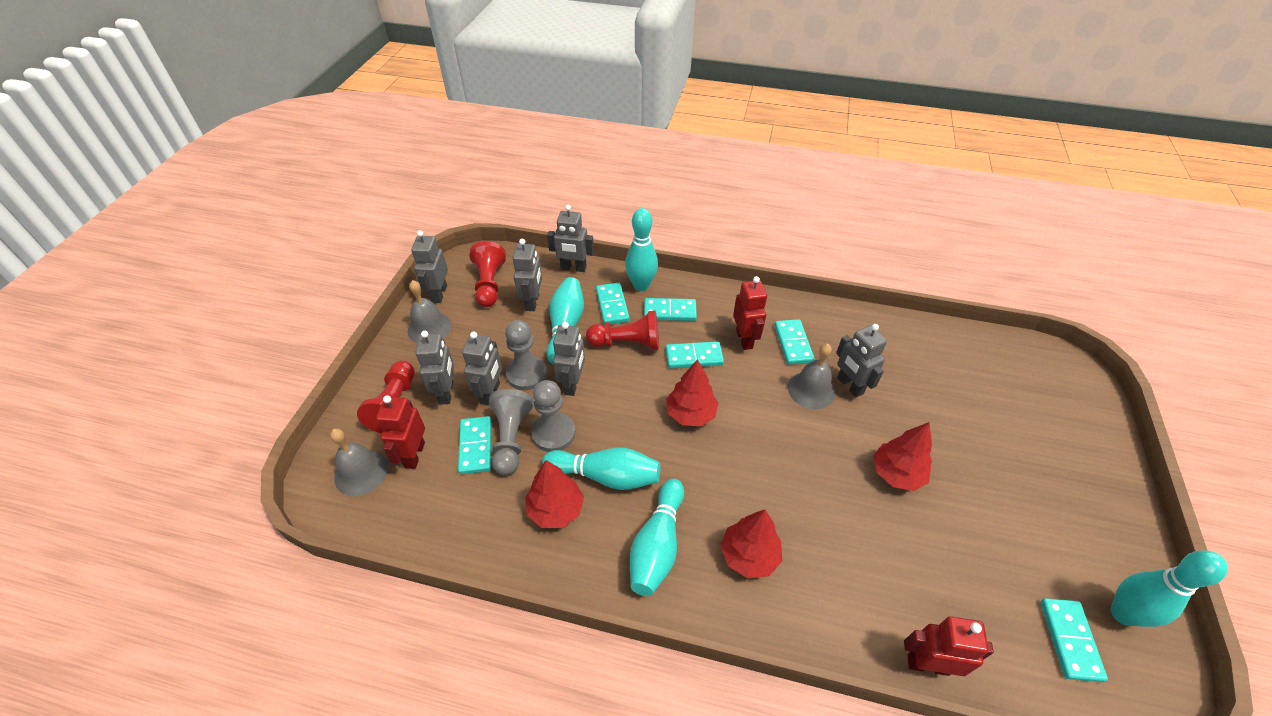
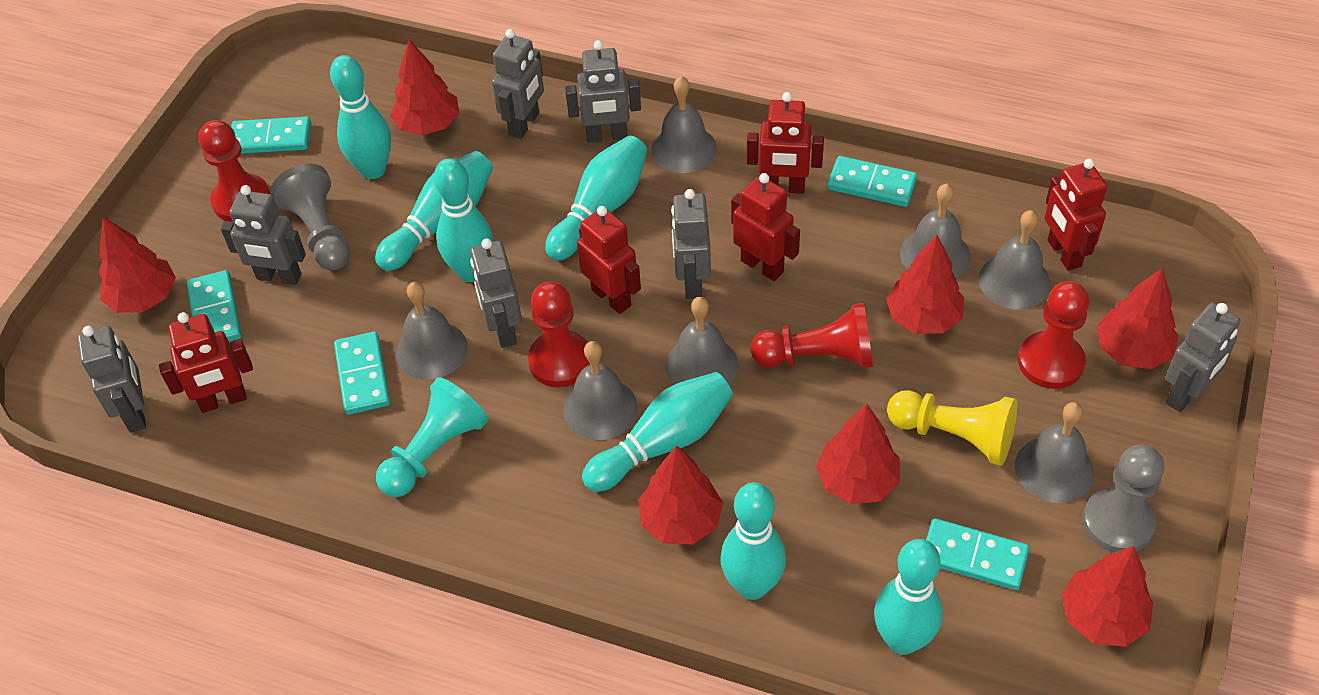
grey bell: [330,428,388,496] [408,280,452,343] [788,344,835,409] = 3 -> [396,282,468,380] [563,341,637,440] [651,76,717,173] [665,297,738,385] [900,184,970,278] [979,210,1051,310] [1015,402,1094,503] = 7
grey pawn: [489,389,533,475] [505,320,547,390] [531,380,575,452] = 3 -> [271,164,350,271] [1083,445,1165,553] = 2
red pawn: [357,361,415,433] [470,241,506,307] [586,310,659,350] = 3 -> [199,120,270,222] [528,281,590,387] [750,303,873,368] [1018,281,1089,389] = 4
red robot: [376,395,425,469] [733,276,767,350] [904,616,994,676] = 3 -> [159,312,253,413] [577,206,641,314] [731,173,800,281] [747,92,824,194] [1044,159,1107,271] = 5
red tree: [525,460,584,528] [666,359,718,426] [720,510,782,578] [873,422,932,491] = 4 -> [99,217,176,313] [390,39,459,135] [638,445,723,544] [816,404,900,504] [886,235,964,334] [1061,546,1153,647] [1097,268,1178,369] = 7
turquoise bowling pin: [542,448,660,490] [546,277,584,364] [625,208,658,291] [630,479,684,596] [1111,550,1228,627] = 5 -> [330,55,391,179] [375,151,493,271] [434,158,493,282] [545,136,647,261] [582,372,733,492] [720,482,786,600] [874,539,943,655] = 7
turquoise domino: [458,416,491,474] [596,283,630,325] [644,298,697,321] [666,341,724,369] [774,319,815,365] [1040,598,1108,682] = 6 -> [187,270,241,341] [231,117,311,154] [334,331,390,415] [827,156,917,207] [926,518,1029,590] = 5
turquoise pawn: none = 0 -> [376,377,488,497] = 1
yellow pawn: none = 0 -> [887,390,1017,466] = 1

